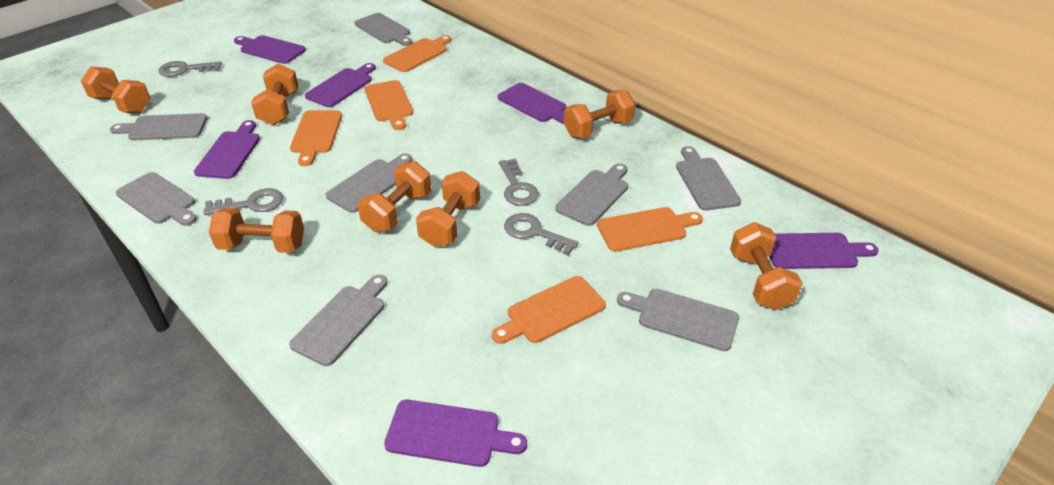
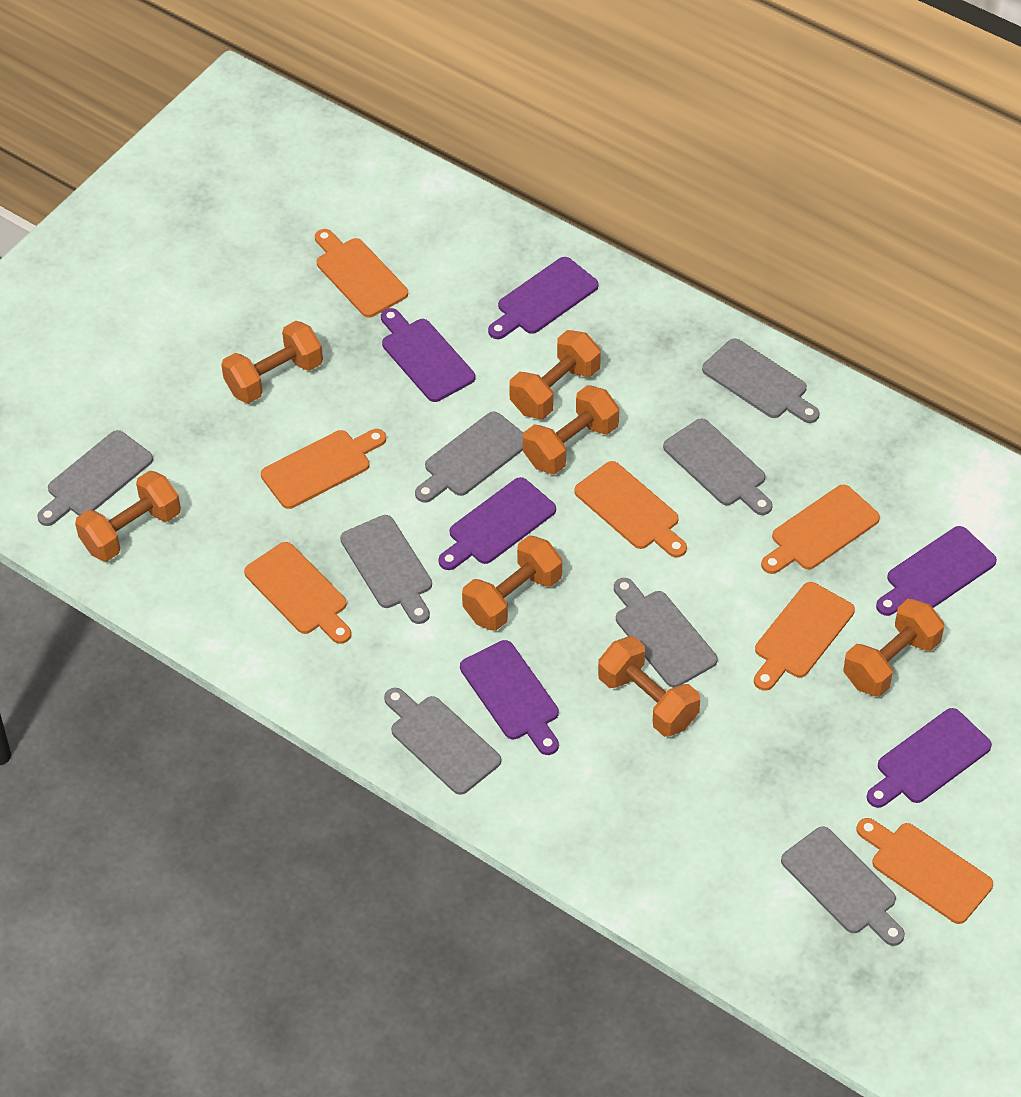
grey key: [159,61,222,77] [203,188,283,215] [499,158,539,206] [504,213,579,255] = 4 -> none = 0
orange cutting board: [290,110,342,166] [365,80,413,130] [383,35,452,72] [492,276,606,344] [597,207,703,252] = 5 -> [244,542,351,644] [261,429,386,509] [315,229,408,318] [574,461,687,558] [754,582,855,691] [761,485,880,574] [856,818,993,924] = 7

